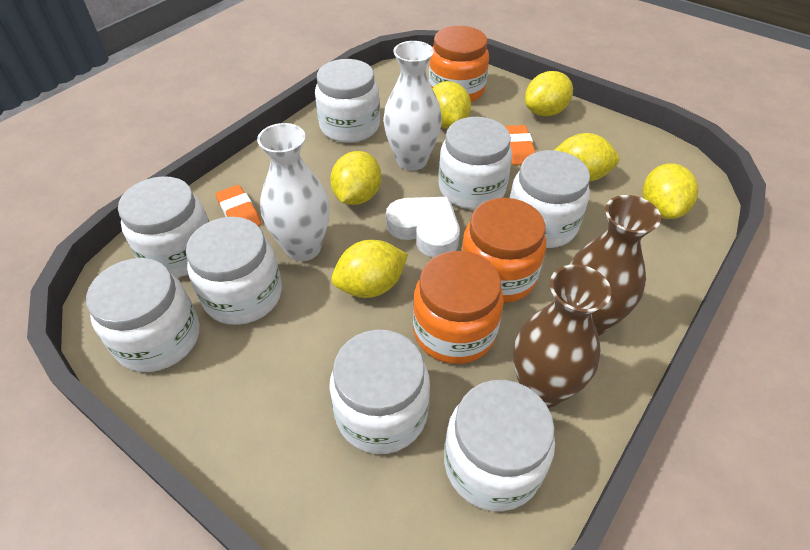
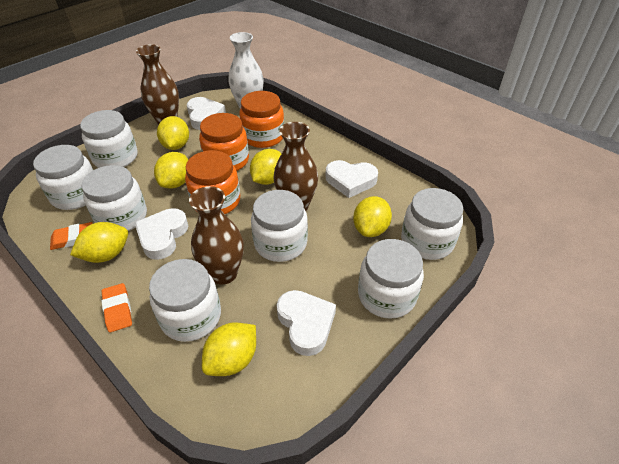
brown vase: [513,264,611,408] [569,195,661,336] = 2 -> [136,44,179,125] [189,186,244,285] [274,122,318,211] = 3
white heart: [386,197,460,257] = 1 -> [135,208,188,260] [187,97,226,130] [277,290,336,356] [325,160,378,198] = 4
white jar: [86,258,199,372] [118,176,209,278] [186,217,282,325] [315,59,380,143] [329,330,430,454] [439,117,512,209] [444,380,555,511] [510,150,590,248] = 8 -> [33,145,93,210] [80,110,138,168] [81,165,147,231] [149,259,221,342] [251,190,308,262] [358,239,424,319] [401,188,463,260] = 7
white vase: [257,123,329,261] [383,41,442,171] = 2 -> [228,32,264,108] = 1

